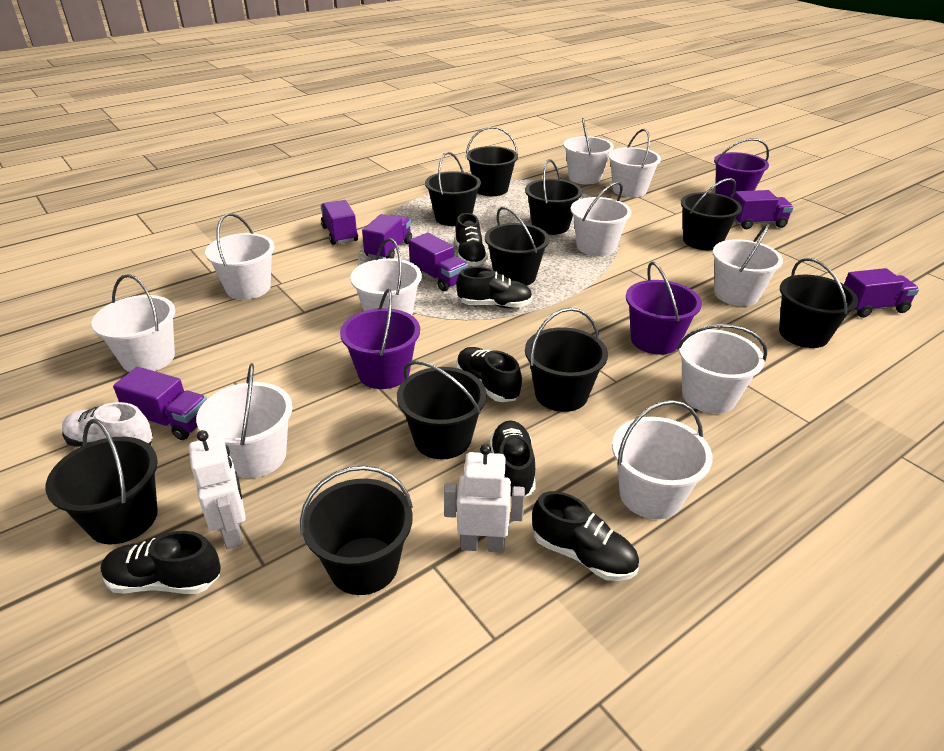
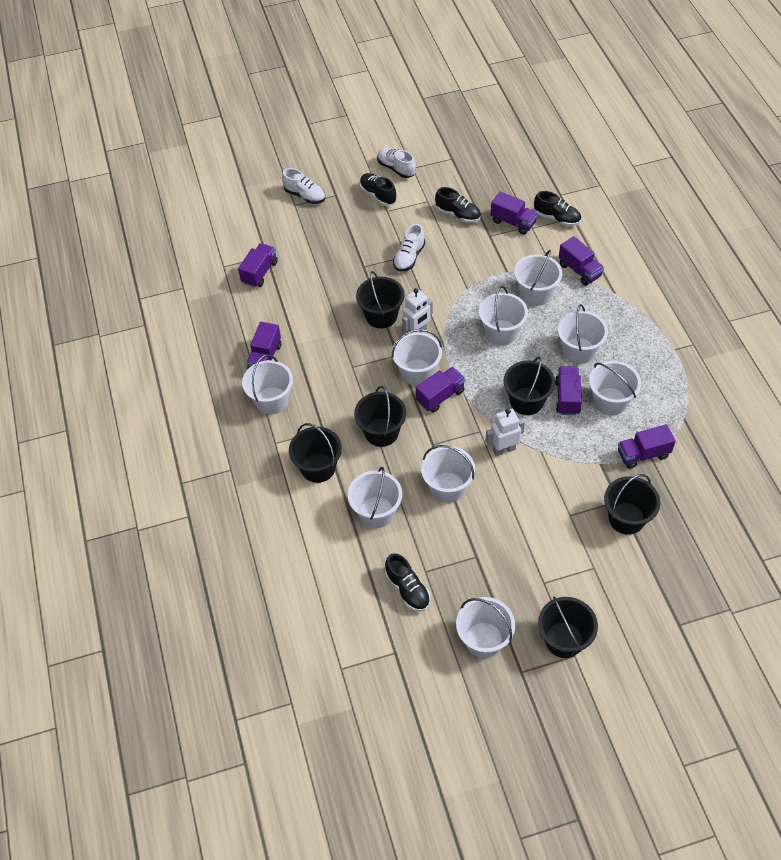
black bucket: [45,419,158,544] [300,465,413,595] [397,361,487,459] [425,152,481,226] [466,127,518,196] [485,207,550,286] [525,159,582,235] [525,308,608,412] [681,178,742,250] [779,258,858,348] = 10 -> [289,423,342,483] [354,386,406,447] [356,271,404,329] [504,356,555,415] [538,596,598,658] [604,474,660,535] = 6
black shoe: [100,531,221,594] [455,213,488,267] [456,267,533,308] [456,347,522,402] [490,420,536,498] [532,491,639,581] = 6 -> [360,173,396,206] [385,553,430,612] [435,187,481,223] [534,191,581,226] = 4
purple bucket: [340,289,420,389] [626,262,702,355] [714,138,769,198] = 3 -> none = 0
purple truck: [113,367,207,440] [321,200,358,245] [362,214,412,259] [409,233,468,291] [733,190,794,229] [844,268,919,318] = 6 -> [238,243,278,287] [246,322,281,369] [416,367,465,413] [491,191,538,235] [555,366,582,415] [559,236,604,286] [618,424,676,469] = 7
white bucket: [92,274,175,372] [196,363,293,478] [205,213,275,300] [350,238,422,315] [563,118,614,184] [571,182,631,256] [608,129,661,197] [612,400,713,519] [677,324,767,414] [713,223,783,306] = 10 -> [242,354,293,414] [348,467,402,528] [392,329,442,386] [421,445,475,503] [456,597,515,658] [479,286,528,345] [514,250,562,306] [558,304,608,364] [589,361,641,416] = 9
white shoe: [62,402,153,447] = 1 -> [282,168,325,204] [377,148,416,178] [393,224,425,272] = 3

